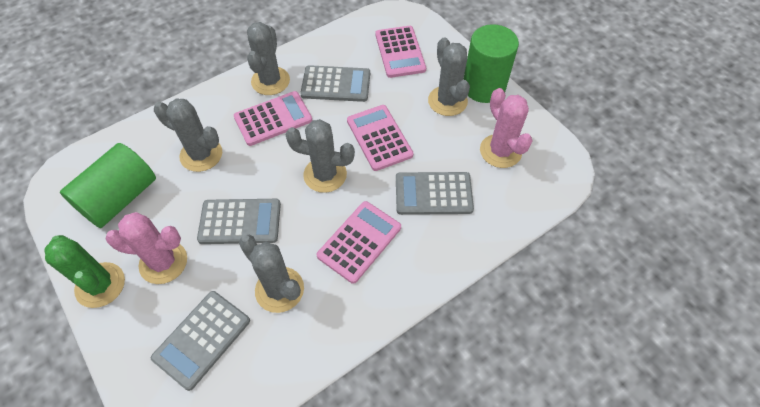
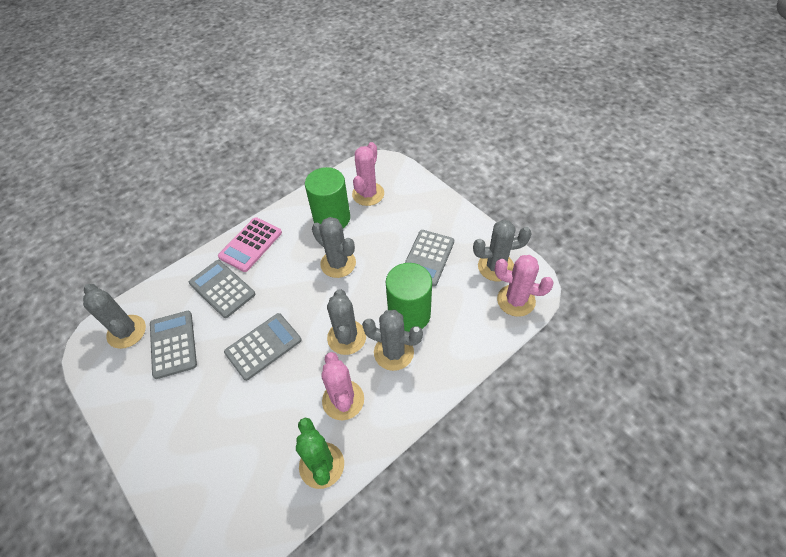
pink cactus: [105,212,187,284] [480,88,533,168] = 2 -> [321,352,364,420] [352,142,384,206] [495,255,554,317] = 3
pink calculator: [234,91,312,146] [316,201,401,284] [347,105,413,171] [375,26,426,78] = 4 -> [218,217,282,272] = 1

